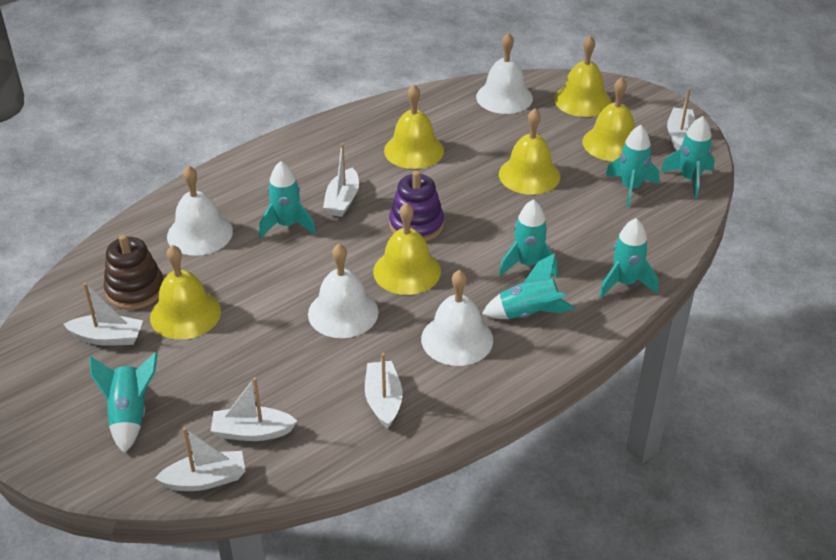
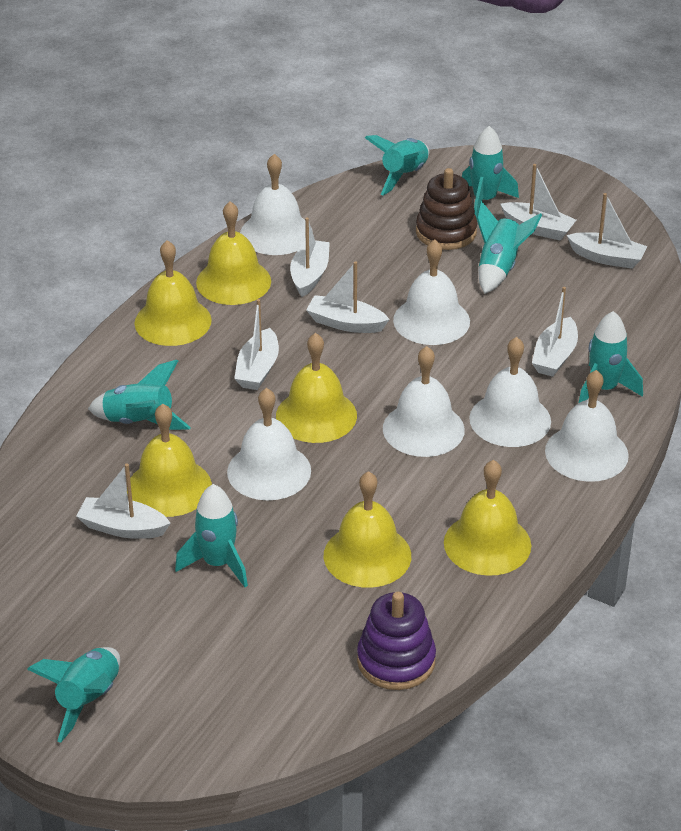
white bell: [167,165,233,256] [308,244,379,338] [421,270,493,366] [476,32,533,114] = 4 -> [227,388,311,500] [240,154,312,255] [383,346,465,457] [393,240,470,345] [469,337,551,447] [545,370,629,482] = 6
white boat: [63,283,143,346] [155,427,245,491] [211,377,297,441] [323,143,359,217] [365,353,403,429] [667,88,695,150] = 6 -> [76,464,171,539] [234,299,279,390] [290,217,330,297] [306,261,390,333] [500,164,576,241] [532,287,578,377] [567,193,647,269] = 7

